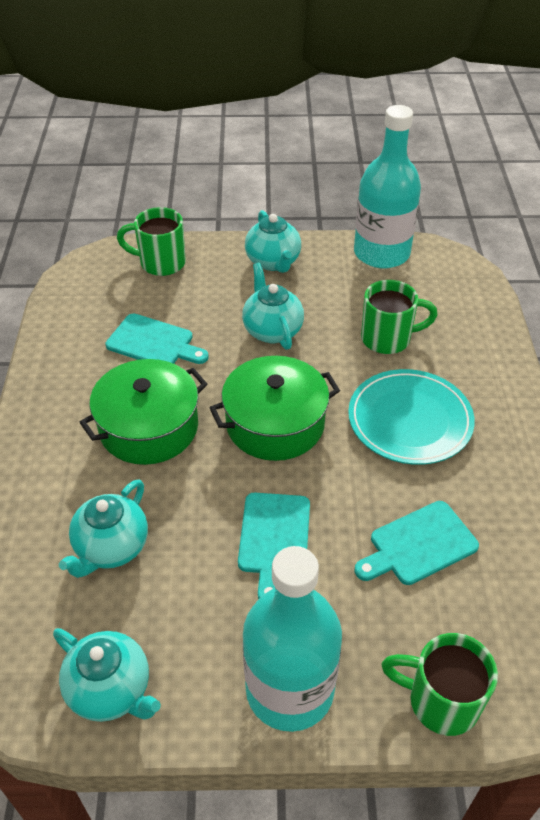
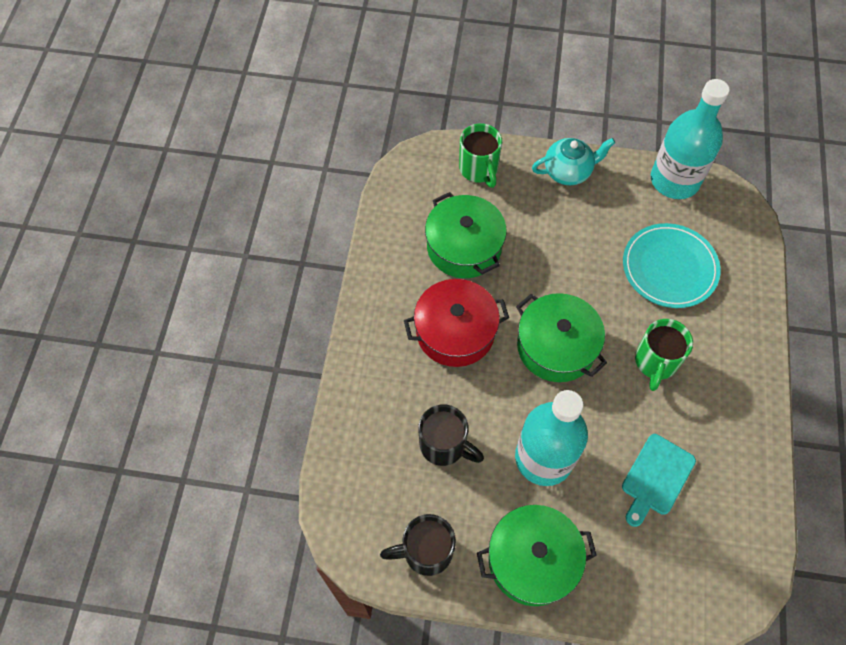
black mug: none = 0 -> [380,514,456,576] [418,404,484,466] = 2
green mug: [117,207,186,276] [361,280,438,354] [381,633,498,736] = 3 -> [459,123,502,188] [635,319,693,391] = 2
green pot: [79,359,207,465] [210,356,340,461] = 2 -> [425,192,507,278] [477,505,597,606] [516,293,607,382] = 3
red pot: none = 0 -> [404,279,509,367] = 1
turquoise cutting board: [106,313,209,364] [238,493,310,599] [355,501,479,585] = 3 -> [622,434,696,527] = 1
turquoise teapot: [53,628,161,722] [59,480,148,578] [242,263,304,350] [245,210,301,273] = 4 -> [532,138,615,185] = 1

